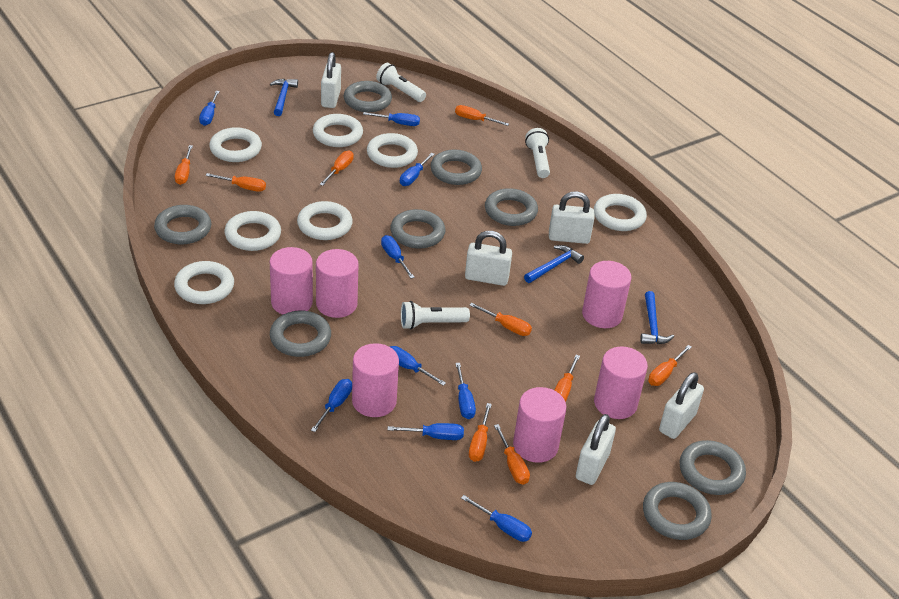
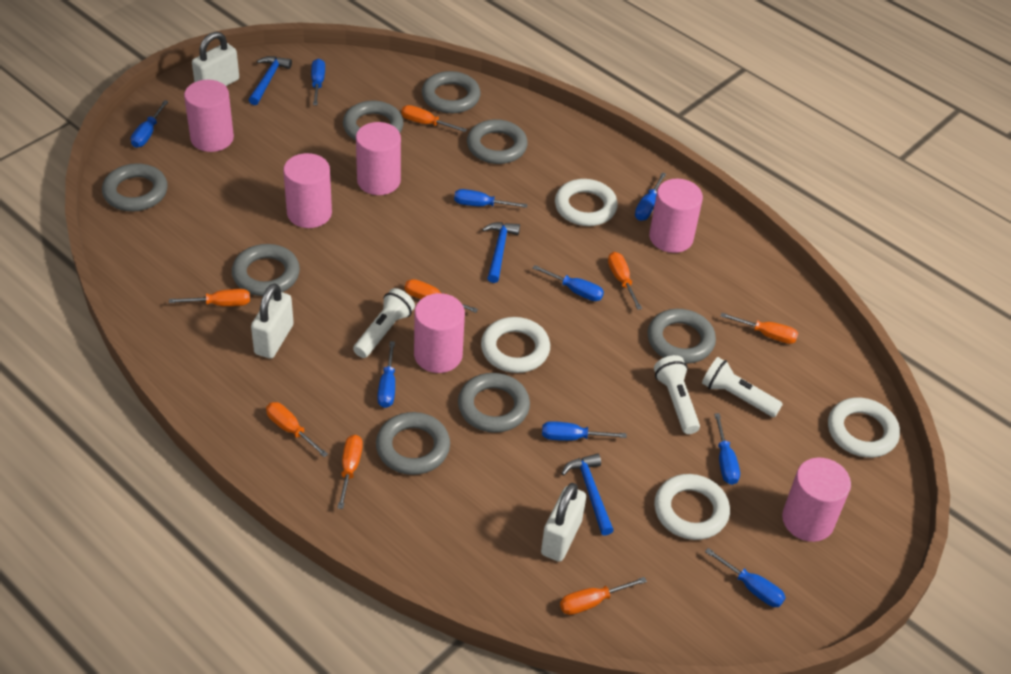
orange screwdriver: [175,145,193,185] [206,173,266,192] [319,150,354,186] [455,105,509,126] [469,403,492,462] [470,303,532,336] [494,424,530,485] [554,355,580,402] [648,345,692,386] = 9 -> [169,289,250,306] [266,402,328,457] [337,435,363,509] [401,105,467,132] [405,279,478,313] [560,577,647,615] [608,252,642,310] [720,313,798,344] = 8
white padlock: [321,52,341,108] [465,231,512,286] [549,191,595,244] [576,414,616,485] [659,372,704,439] = 5 -> [192,32,239,86] [251,283,294,359] [541,483,586,562] = 3
white ring: [174,261,234,304] [209,127,262,162] [224,211,281,251] [297,201,353,240] [313,114,363,147] [367,133,418,168] [594,194,647,231] = 7 -> [481,317,550,373] [555,179,618,226] [654,474,730,540] [828,397,900,458] = 4

